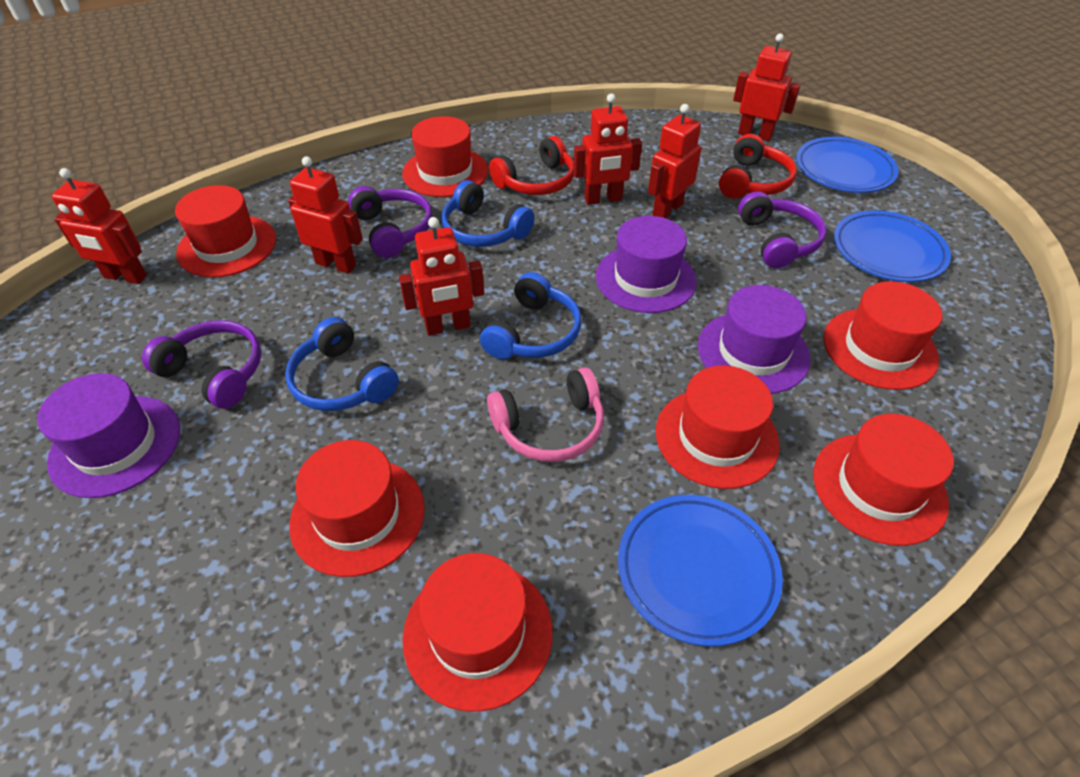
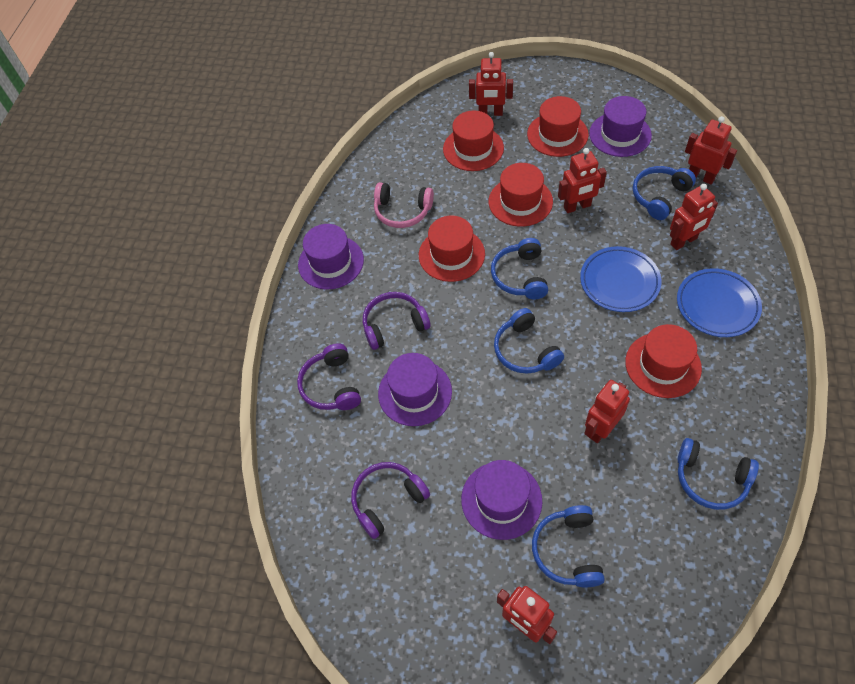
blue headphones: [285,317,399,411] [441,180,535,247] [480,272,581,359] = 3 -> [491,238,548,299] [494,308,564,374] [532,505,605,588] [633,166,696,220] [678,438,759,510] = 5
blue plate: [618,495,783,646] [796,137,898,193] [834,210,951,282] = 3 -> [580,246,662,312] [677,268,762,337] = 2
purple hat: [37,373,180,498] [596,216,697,313] [698,285,811,394] = 3 -> [298,224,364,290] [378,353,452,426] [461,460,542,540] [589,96,652,157] = 4
red hat: [175,185,276,278] [289,440,425,577] [402,116,488,197] [403,553,553,712] [656,365,780,489] [813,414,954,546] [824,281,942,390] = 7 -> [419,215,485,282] [443,111,504,171] [489,163,553,227] [527,96,589,157] [625,324,702,398] = 5
red headphones: [489,136,574,195] [719,134,797,199] = 2 -> none = 0

